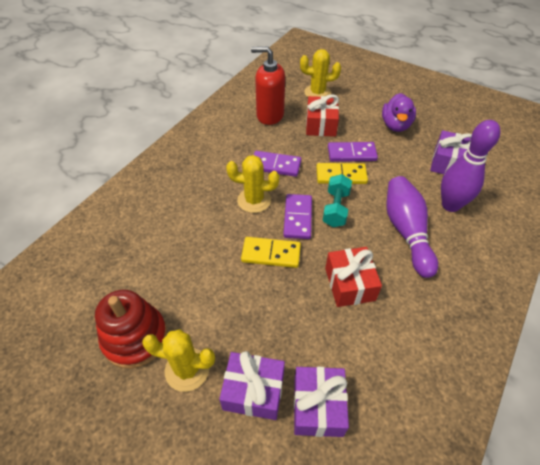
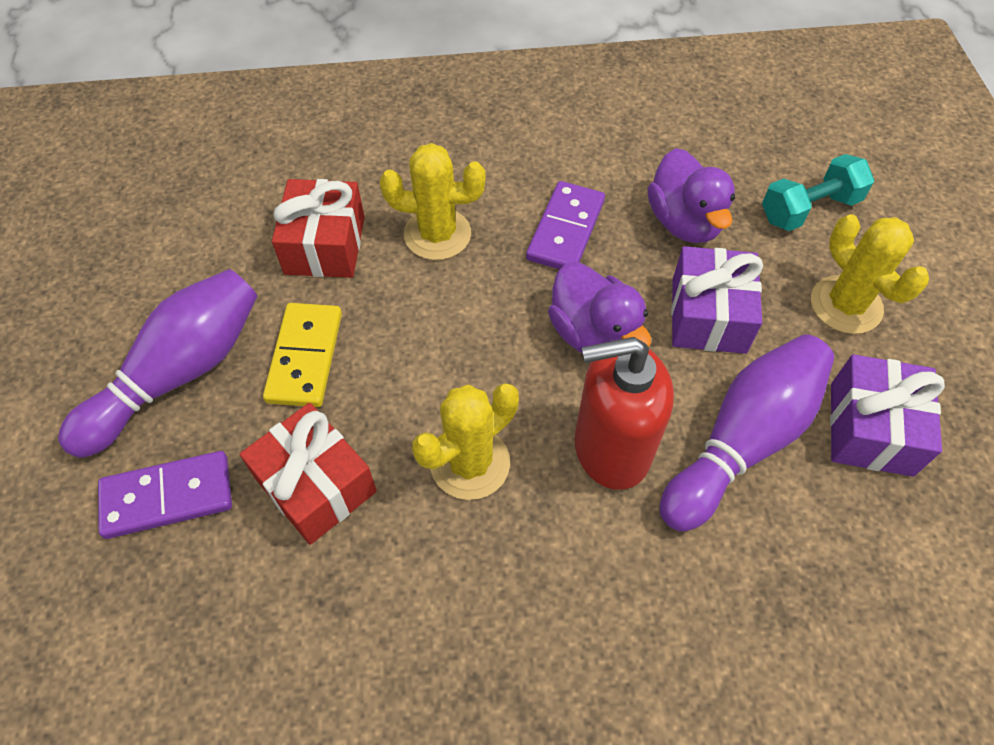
purple domino: [254,151,301,177] [283,194,312,239] [328,142,378,162] = 3 -> [98,451,232,539] [526,181,605,270] = 2
purple duck: [382,93,416,132] = 1 -> [548,262,651,353] [648,148,735,243] = 2
purple gift: [219,351,285,420] [294,367,349,437] [430,130,472,174] = 3 -> [671,246,763,354] [830,354,945,477] = 2
red stacking toy: [95,290,167,369] = 1 -> none = 0
yellow domino: [241,237,301,268] [316,163,368,184] = 2 -> [263,303,342,407] = 1

